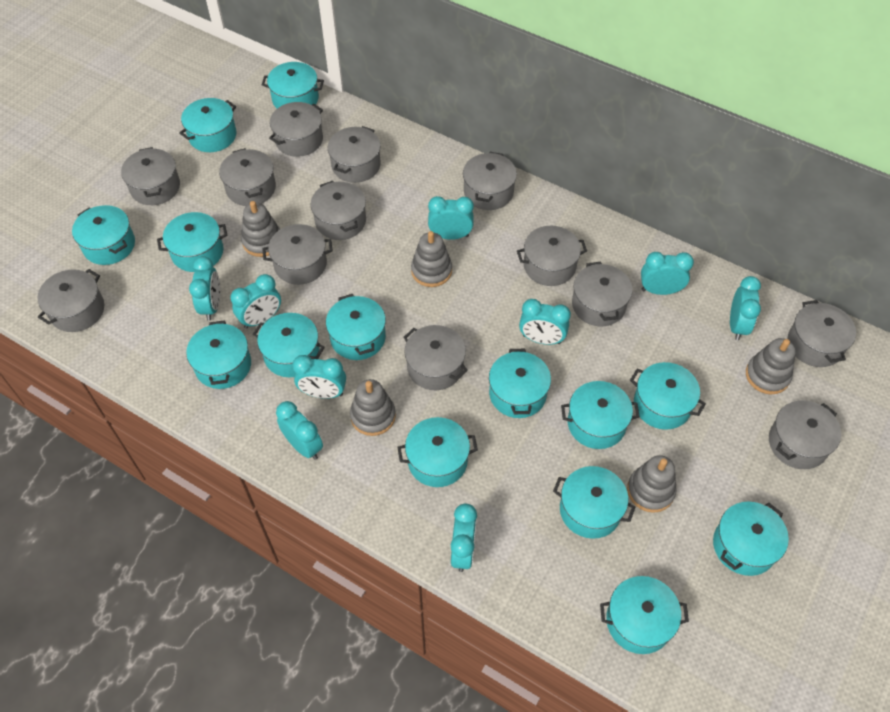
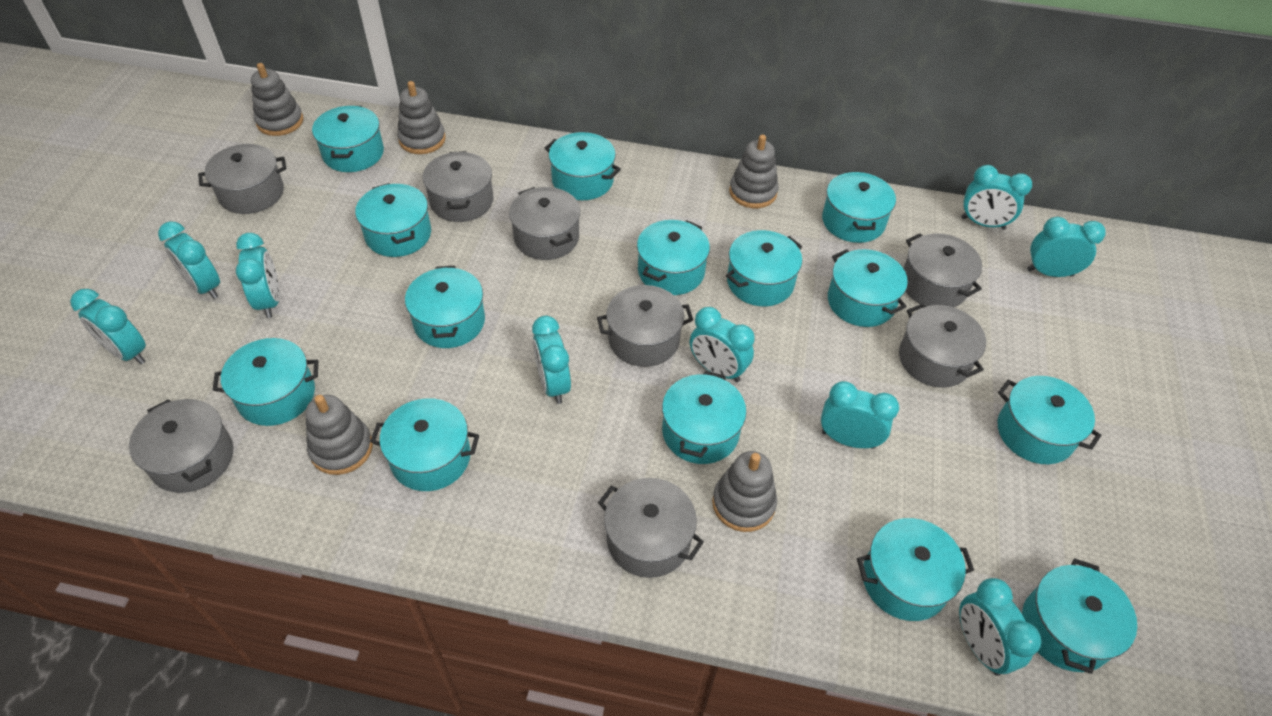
grey pot: [37,269,105,332] [121,147,180,205] [219,148,276,206] [262,224,333,285] [269,102,323,157] [311,181,366,240] [328,126,381,183] [403,325,468,390] [463,152,517,210] [517,226,587,286] [572,262,632,327] [769,400,841,469] [788,300,856,367] = 13 -> [129,399,233,493] [198,144,287,214] [422,151,494,222] [509,187,580,260] [597,285,693,367] [598,478,704,578] [899,303,986,388] [903,233,982,308] = 8

